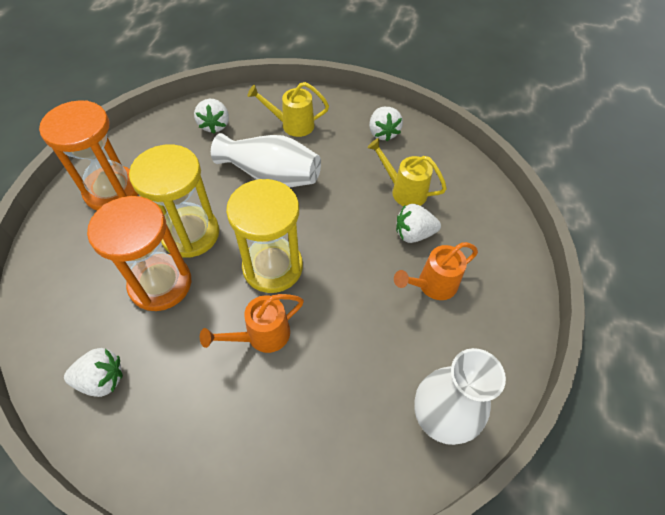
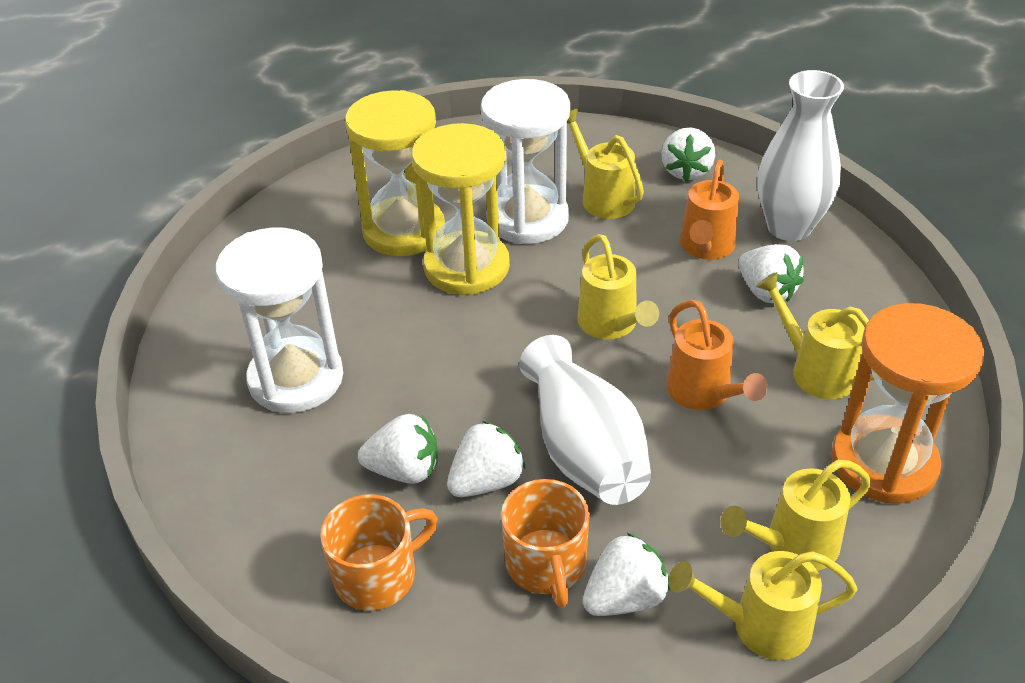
orange hourglass: [39,100,138,210] [87,196,191,311] = 2 -> [831,303,984,503] = 1
orange mug: none = 0 -> [320,494,438,610] [501,479,590,608] = 2
white hourglass: none = 0 -> [216,227,343,413] [481,79,570,244] = 2
white strawberry: [64,348,123,397] [194,99,229,134] [369,107,403,142] [396,204,441,243] = 4 -> [358,414,438,484] [447,421,526,497] [583,533,670,616] [661,127,715,181] [738,244,804,303] = 5
yellow watering can: [247,82,329,137] [367,138,447,206] = 2 -> [567,109,644,219] [577,234,659,339] [669,551,857,660] [721,460,871,571] [755,272,875,399] = 5

